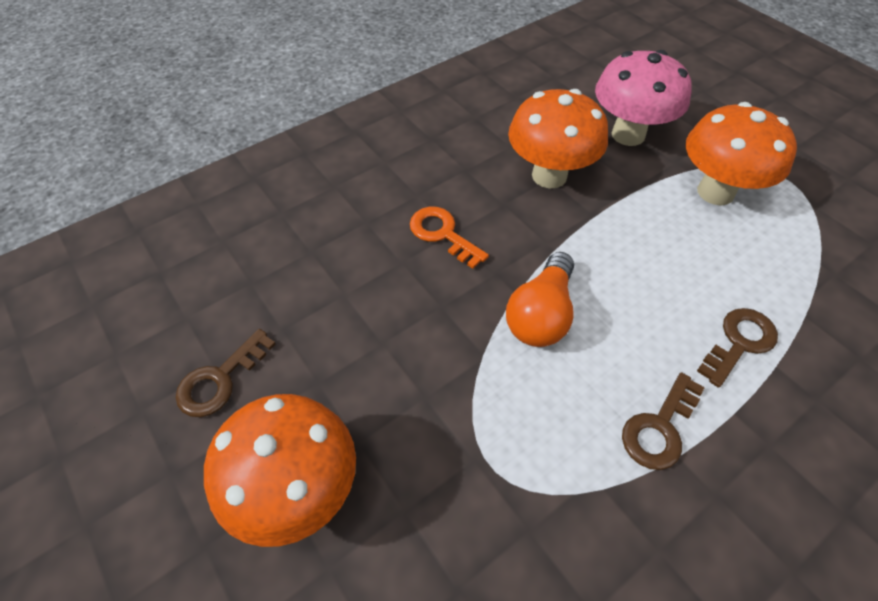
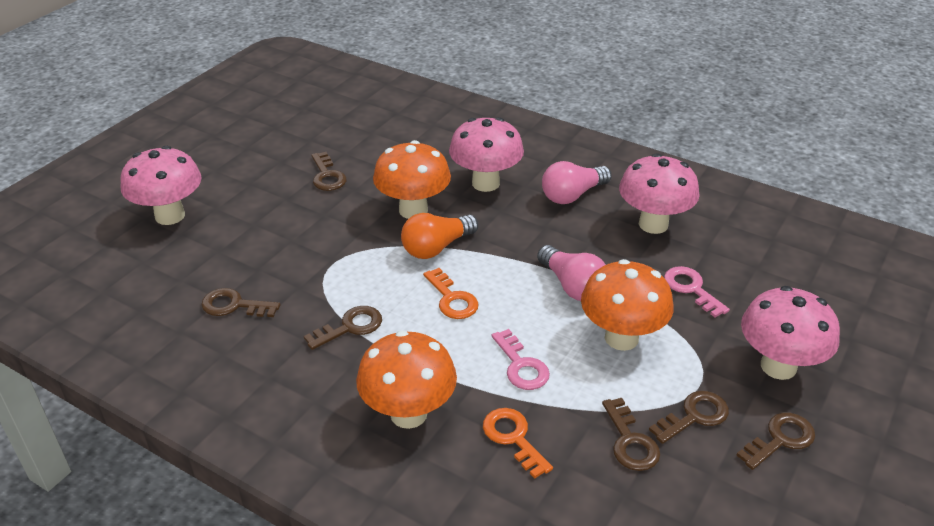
brown key: [176,329,276,417] [622,372,705,470] [697,308,778,388] = 3 -> [201,288,280,317] [304,306,382,350] [311,152,347,191] [602,398,660,471] [649,391,729,444] [736,413,815,470] = 6
orange key: [410,207,489,269] = 1 -> [423,268,479,319] [483,408,553,478] = 2
pink key: none = 0 -> [492,329,550,390] [664,266,730,317] = 2
pink light bulb: none = 0 -> [537,245,606,301] [542,161,612,204] = 2
pink mushroom: [595,50,692,146] = 1 -> [120,146,202,225] [449,117,524,192] [619,153,700,234] [741,286,840,380] = 4

